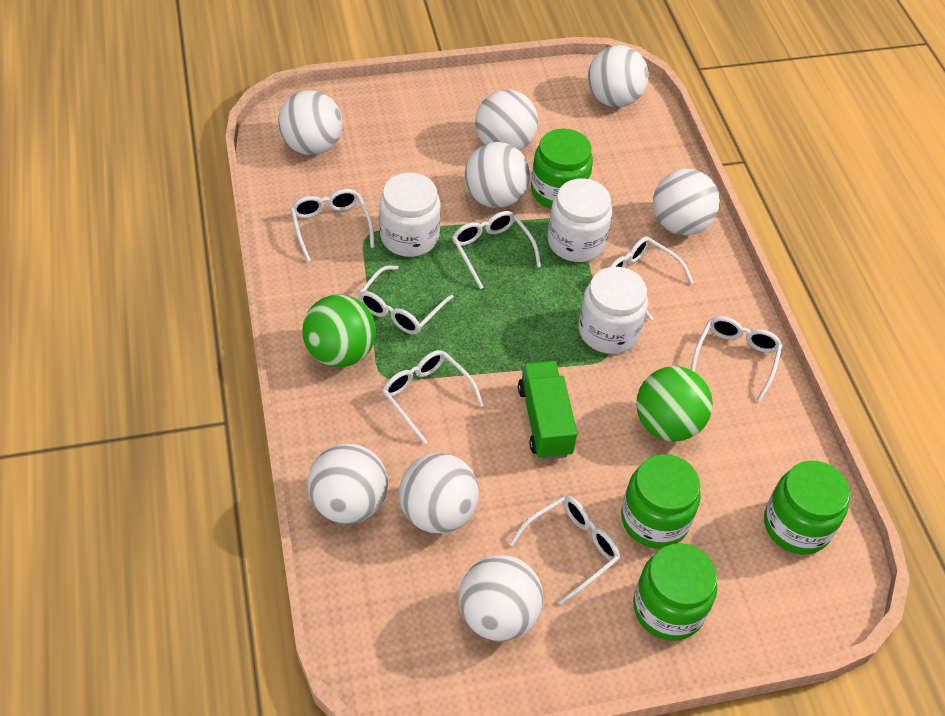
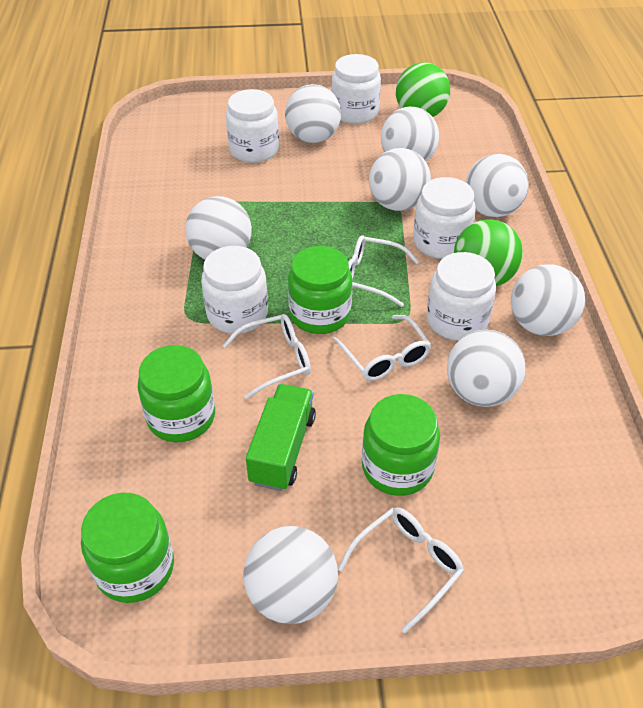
white glasses: [290,189,375,262] [358,265,454,334] [382,350,484,444] [452,211,541,289] [509,496,620,605] [610,236,694,320] [691,316,783,402] = 7 -> [223,314,311,399] [333,315,431,381] [338,507,464,633] [348,235,419,307] = 4
white jar: [379,173,441,257] [548,179,612,262] [579,267,648,354] = 3 -> [201,246,268,334] [226,89,279,163] [332,54,381,124] [413,177,476,259] [426,252,496,341] = 5

